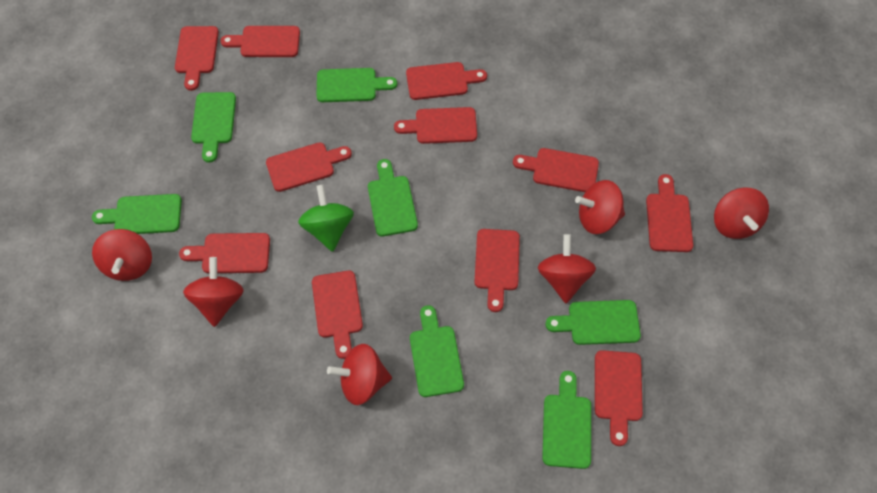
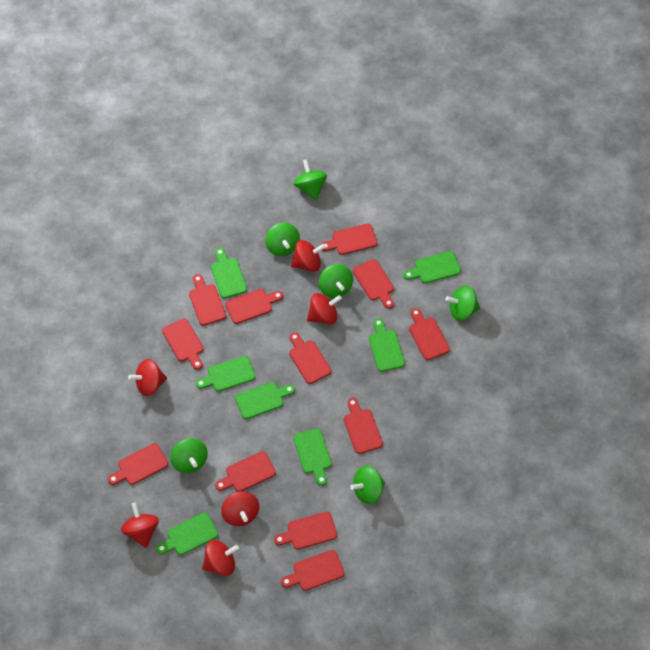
green spinning top: [298,185,354,252] = 1 -> [171,438,208,473] [265,223,300,256] [294,159,327,200] [319,264,353,298] [350,466,385,504] [446,285,480,321] = 6
red cutting board: [175,26,219,91] [179,233,270,273] [221,26,300,57] [266,142,352,192] [312,271,363,359] [394,107,477,144] [406,62,487,100] [475,229,520,312] [513,148,599,192] [595,350,643,446] [646,174,693,252] = 11 -> [108,443,168,485] [162,318,204,370] [189,274,226,326] [215,451,276,492] [225,289,283,324] [274,512,337,550] [281,550,344,591] [289,332,332,384] [321,224,377,255] [344,398,383,454] [353,259,394,309] [409,308,450,360] = 12

